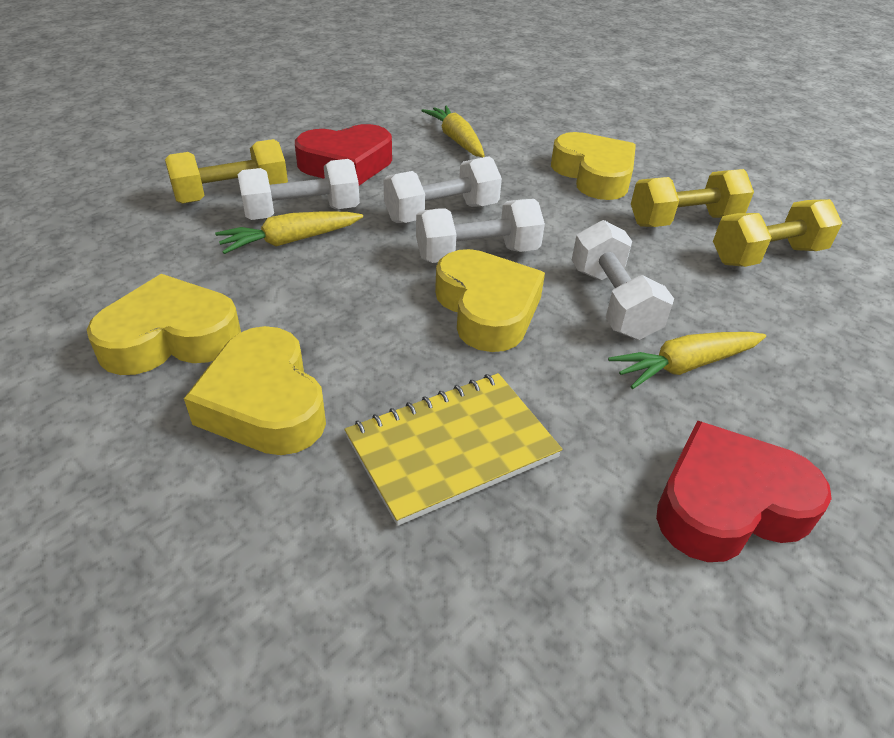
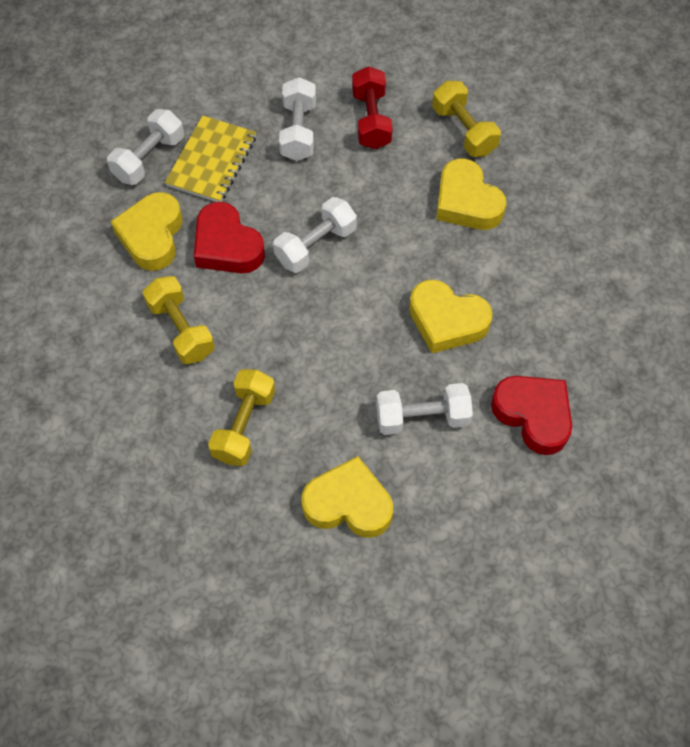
red dumbbell: none = 0 -> [352,66,393,149] = 1
yellow carrot: [215,211,363,254] [421,106,485,157] [608,332,766,389] = 3 -> none = 0

